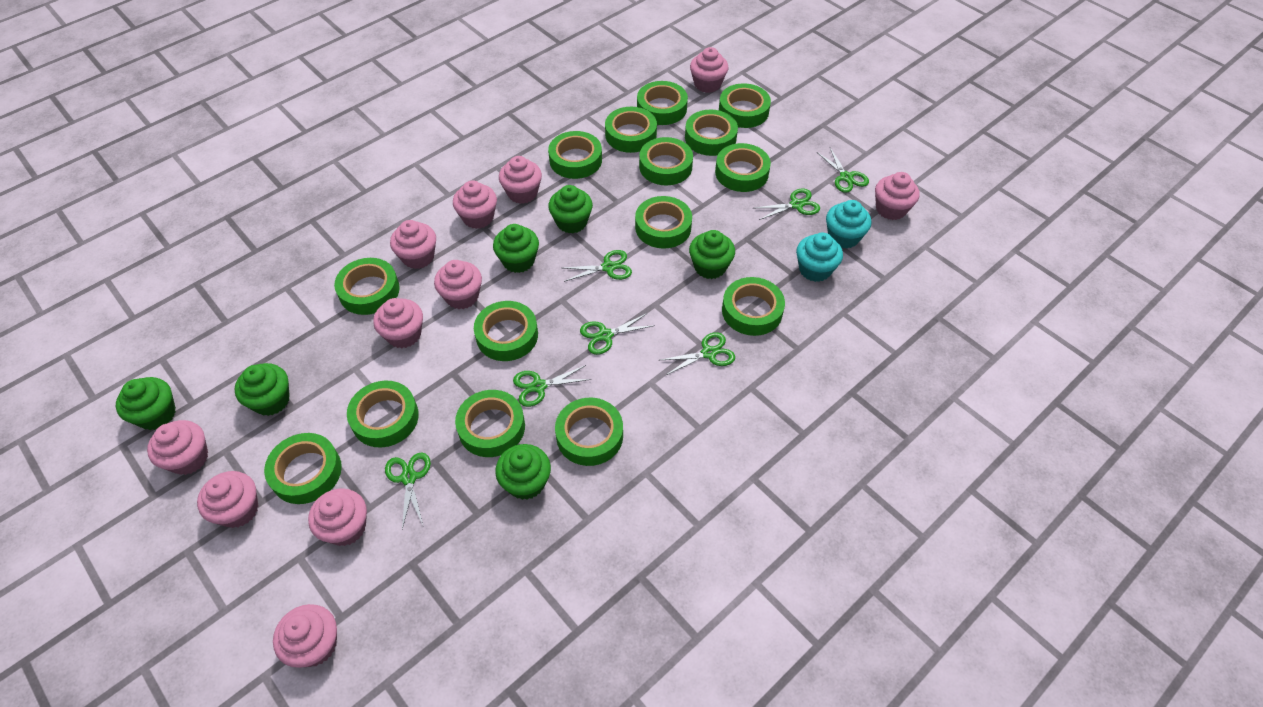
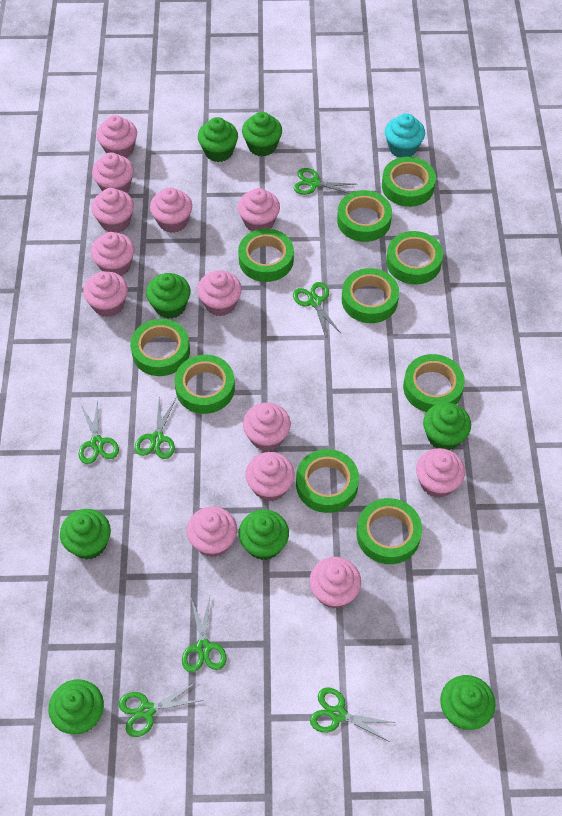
green cupcake: [116,377,176,430] [234,363,290,416] [493,224,539,273] [495,444,551,500] [548,185,593,233] [689,230,735,279] = 6 -> [48,679,104,734] [60,509,111,560] [146,273,191,319] [198,117,238,162] [238,509,289,560] [242,112,282,157] [423,402,471,450] [440,675,496,730] = 8
green tape: [264,433,342,504] [334,258,400,315] [347,381,419,447] [455,390,525,457] [474,301,538,361] [548,131,602,179] [555,398,623,466] [605,107,657,153] [635,196,692,249] [637,81,688,125] [639,137,693,185] [685,110,738,156] [715,143,771,192] [719,83,771,128] [722,277,785,336] = 15 -> [130,319,190,376] [174,355,235,414] [238,229,294,282] [296,449,359,513] [337,190,392,242] [342,268,399,323] [357,498,422,564] [382,157,436,207] [386,231,443,284] [403,354,465,412] = 10
pink cupcake: [147,420,208,475] [197,471,258,528] [273,604,337,668] [308,488,367,546] [373,298,423,348] [390,220,436,269] [434,260,482,309] [453,180,497,229] [499,156,542,204] [690,47,729,93] [875,172,919,220] = 11 -> [83,271,128,317] [91,188,134,233] [91,232,134,276] [92,152,134,192] [97,115,137,158] [150,187,192,233] [187,507,237,557] [197,270,242,316] [238,188,280,232] [243,403,291,451] [245,452,295,502] [309,557,361,609] [416,448,465,498] = 13
turquoise cupcake: [796,233,843,282] [826,200,871,249] = 2 -> [385,113,425,157] = 1

